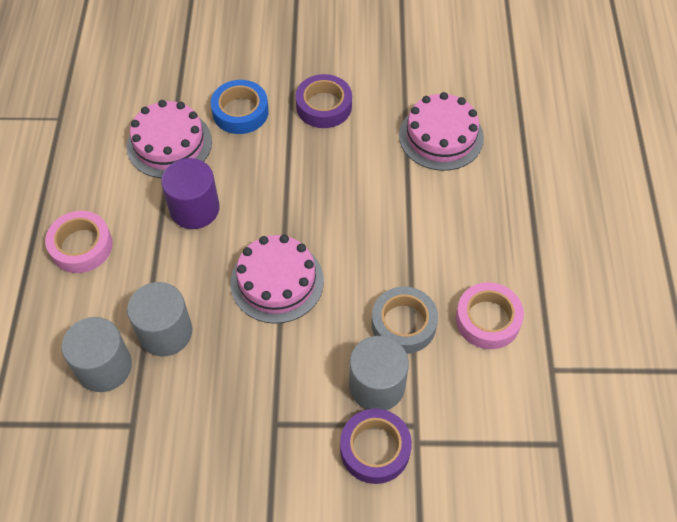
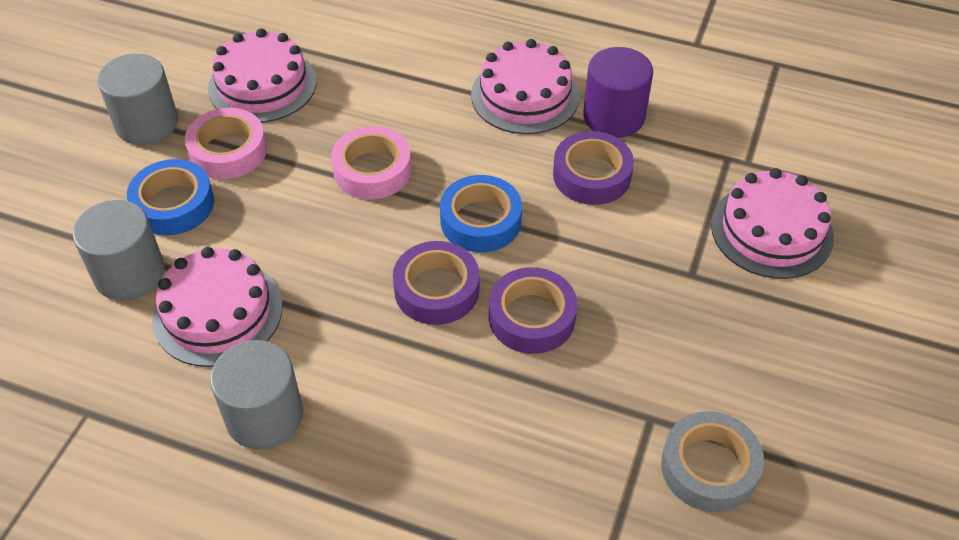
blue tape: [211,80,269,134] = 1 -> [127,159,214,236] [440,175,522,253] = 2
pink cake: [127,100,212,178] [230,235,324,324] [399,92,484,171] = 3 -> [152,247,282,367] [208,29,317,123] [471,39,580,134] [711,168,834,279] = 4
purple tape: [296,74,352,128] [340,408,412,484] = 2 -> [393,241,480,325] [489,267,577,354] [553,131,634,205] = 3

